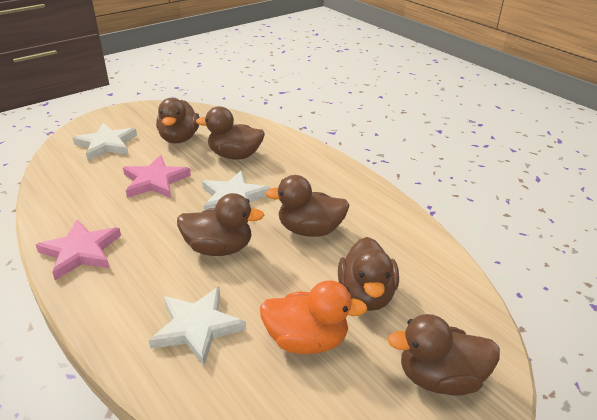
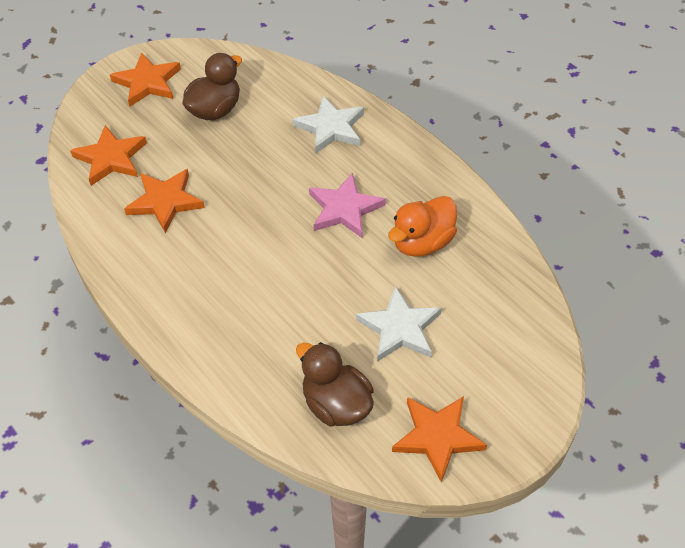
brown duck: [156,98,200,143] [177,193,264,256] [196,106,265,160] [265,175,350,237] [338,237,399,311] [387,314,500,396] = 6 -> [182,53,242,120] [296,342,374,426] = 2
orange star: none = 0 -> [70,125,147,186] [110,52,181,106] [124,169,205,233] [392,396,487,483] = 4
pink star: [36,220,121,280] [123,155,191,198] = 2 -> [309,173,386,238] = 1
white star: [73,123,137,161] [149,287,246,366] [202,171,270,211] = 3 -> [292,96,364,154] [356,286,442,362] = 2

